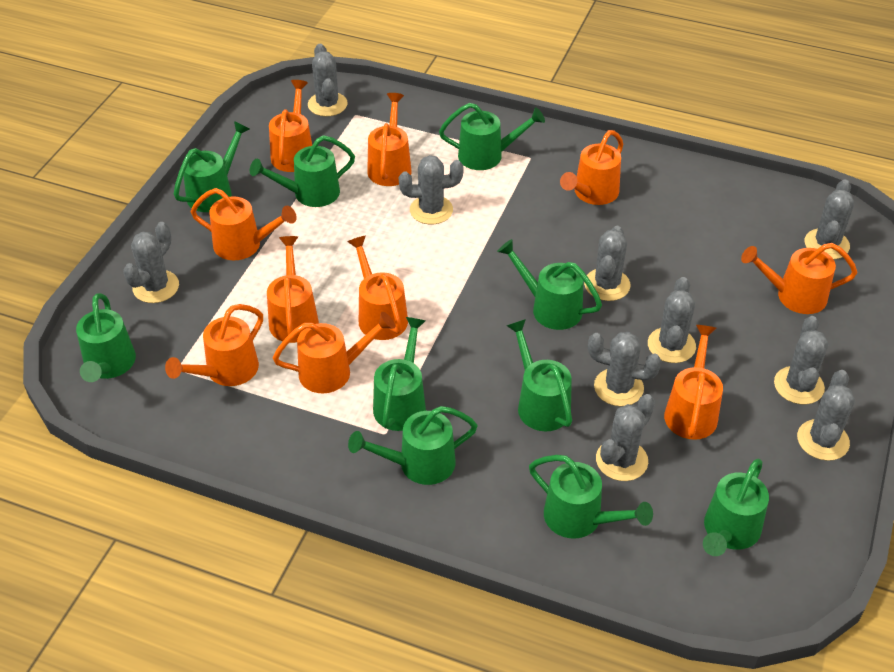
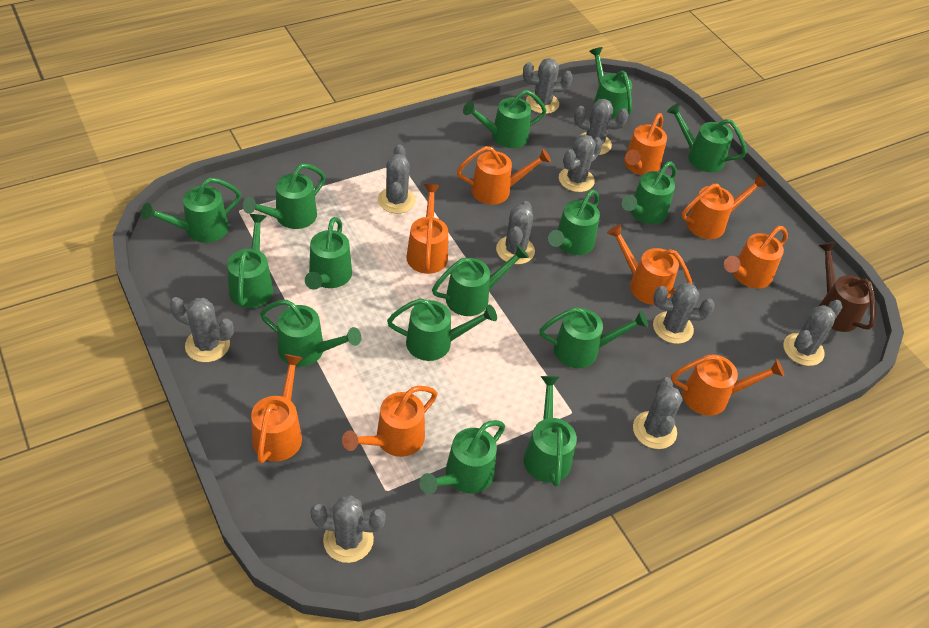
brown watering can: none = 0 -> [819,242,876,332] = 1
green watering can: [76,293,136,382] [174,121,249,212] [250,135,355,207] [348,406,478,485] [373,317,426,431] [439,103,545,170] [497,239,602,330] [506,319,572,431] [529,455,653,539] [703,459,769,556] = 10 -> [141,177,241,243] [227,214,273,308] [243,164,326,229] [260,300,361,367] [305,217,352,290] [387,298,497,361] [419,420,505,494] [432,245,529,316] [463,90,547,148] [524,376,577,487] [539,307,648,368] [548,189,600,255] [589,47,632,119] [622,162,677,224] [667,103,747,172] = 15
orange watering can: [165,304,263,386] [190,188,297,260] [267,236,319,343] [269,80,312,172] [273,312,395,393] [347,236,408,340] [367,93,411,186] [560,130,623,205] [664,325,723,440] [741,243,858,314] = 10 -> [251,354,303,464] [342,386,437,457] [406,184,448,274] [457,146,551,205] [607,224,692,305] [624,113,667,175] [671,355,784,416] [682,175,767,239] [724,226,788,289] = 9

